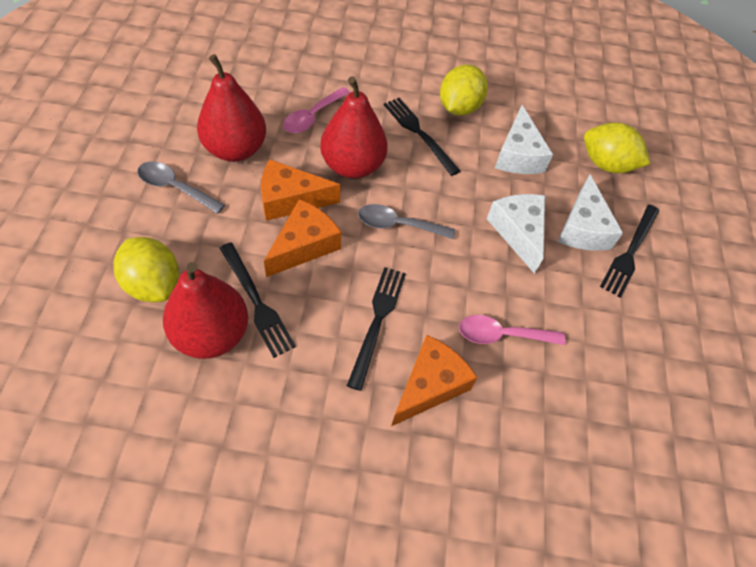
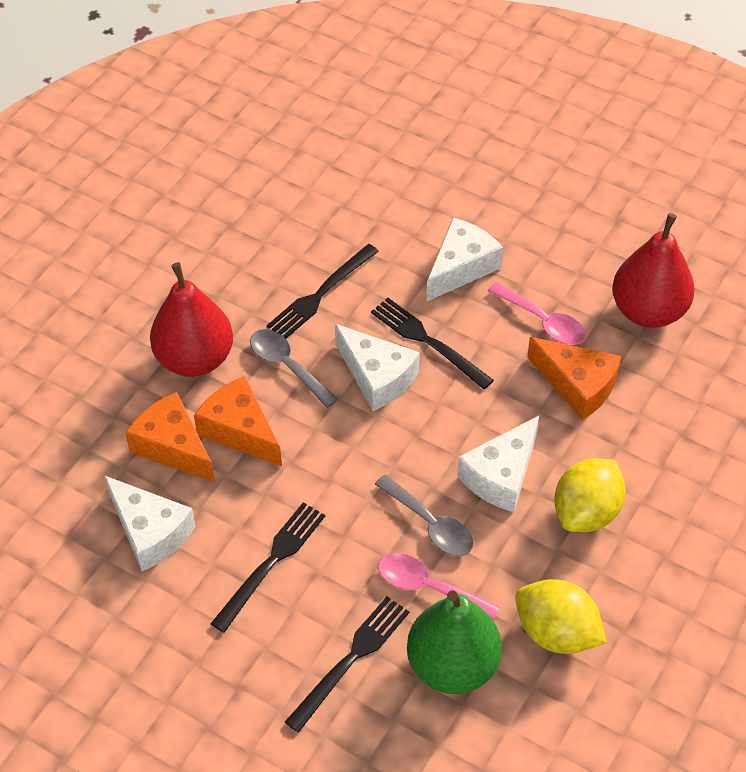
green pear: none = 0 -> [407,590,502,694] = 1
red pear: [163,262,248,359] [197,54,266,162] [320,76,388,179] = 3 -> [150,262,233,377] [612,213,695,328] = 2
white cheese: [487,194,545,274] [495,105,553,174] [557,174,623,251] = 3 -> [104,475,196,571] [335,324,420,411] [426,218,503,302] [457,416,539,512] = 4
yellow lemon: [114,237,179,302] [440,64,488,116] [584,122,650,173] = 3 -> [515,579,607,654] [554,458,626,532] = 2

